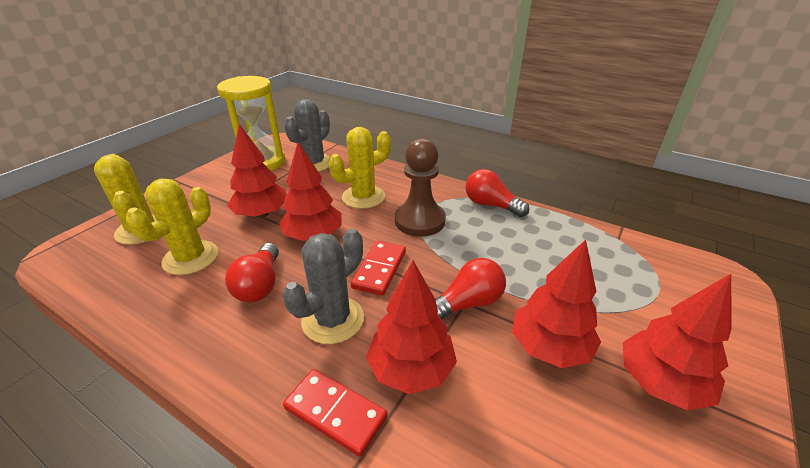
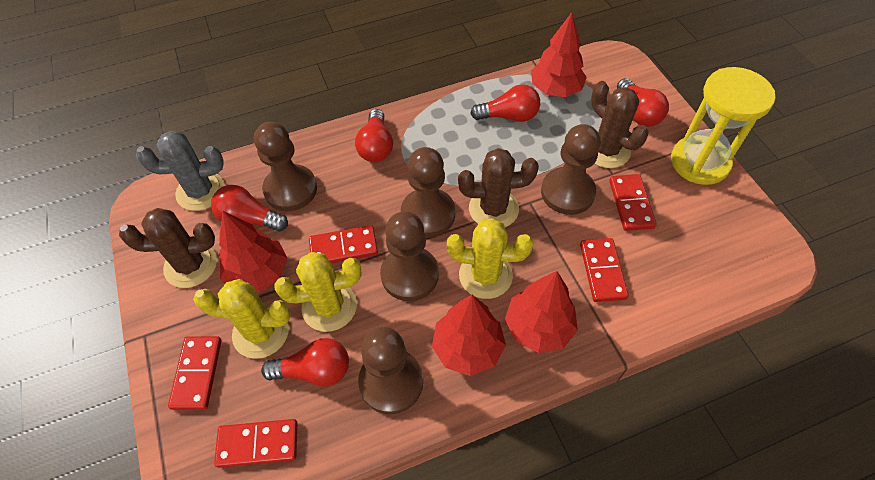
brown cactus: none = 0 -> [119,208,217,288] [458,148,539,227] [591,81,649,168] = 3
brown pawn: [395,138,446,237] = 1 -> [254,122,317,211] [358,327,423,414] [380,211,439,301] [401,147,455,237] [541,124,600,215] = 5
grey cactus: [283,228,364,344] [284,99,331,172] = 2 -> [136,131,225,211] = 1
red domino: [283,369,388,457] [351,241,406,296] = 2 -> [168,336,221,410] [214,419,297,468] [309,225,378,263] [580,238,628,302] [609,174,656,231] = 5
red light bulb: [225,243,279,302] [435,258,506,320] [465,169,529,217] = 3 -> [211,185,288,231] [261,338,349,387] [355,109,393,162] [470,84,540,122] [617,78,669,127] = 5
red tree: [227,124,287,218] [279,142,342,241] [366,260,457,394] [512,239,601,368] [623,274,732,411] = 5 -> [218,211,287,293] [432,295,506,376] [505,271,578,353] [531,12,587,97] = 4

